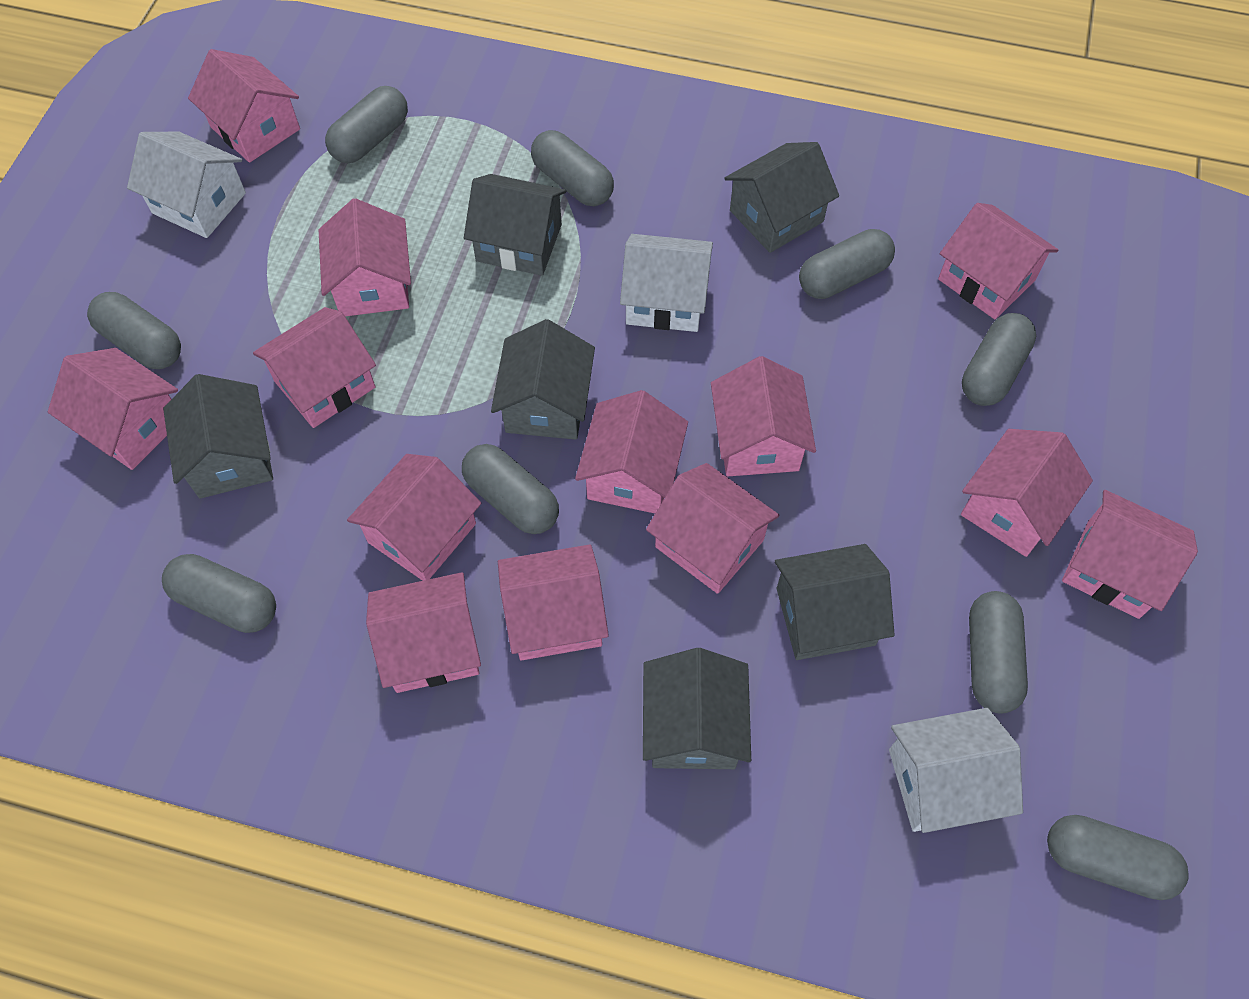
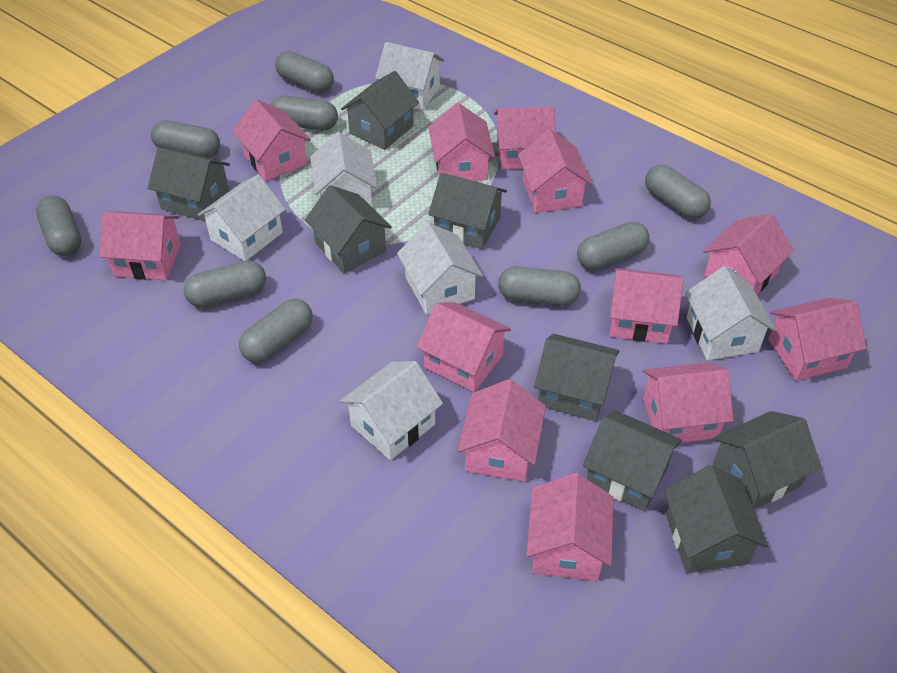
grey house: [163,374,273,499] [464,174,566,276] [491,319,595,440] [643,648,751,769] [725,142,839,253] [775,544,895,660] = 6 -> [148,147,230,221] [305,185,392,273] [341,71,419,150] [428,173,507,249] [534,334,619,421] [583,410,682,511] [664,465,768,573] [713,411,822,509] = 8
pink house: [48,348,178,470] [188,49,300,163] [253,307,376,428] [319,198,411,316] [347,454,481,581] [366,572,481,693] [498,544,609,660] [575,390,688,513] [646,463,779,594] [711,356,816,477] [938,203,1058,319] [961,429,1093,557] [1062,490,1198,619] = 13 -> [100,212,181,280] [233,99,311,181] [417,302,511,392] [429,103,495,181] [457,379,546,482] [494,106,556,169] [518,129,592,213] [526,473,613,581] [610,268,684,344] [643,362,734,443] [703,213,794,294] [768,298,866,381] = 12
white house: [127,132,246,238] [620,234,713,332] [889,708,1023,833] = 3 -> [197,175,286,261] [310,132,377,207] [340,361,443,460] [375,42,444,110] [397,222,483,314] [685,266,776,360] = 6

